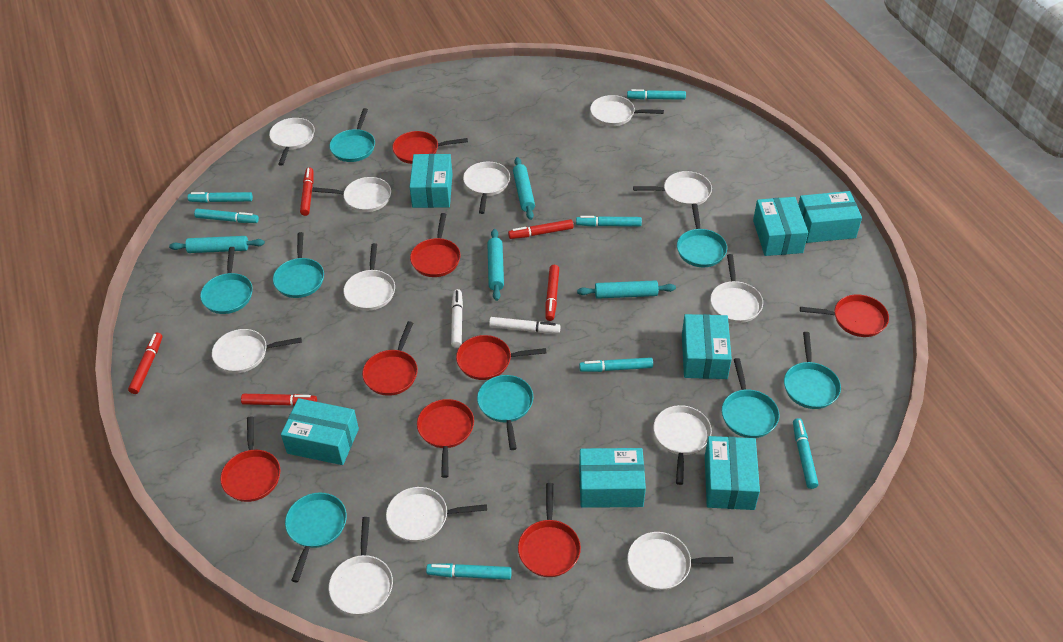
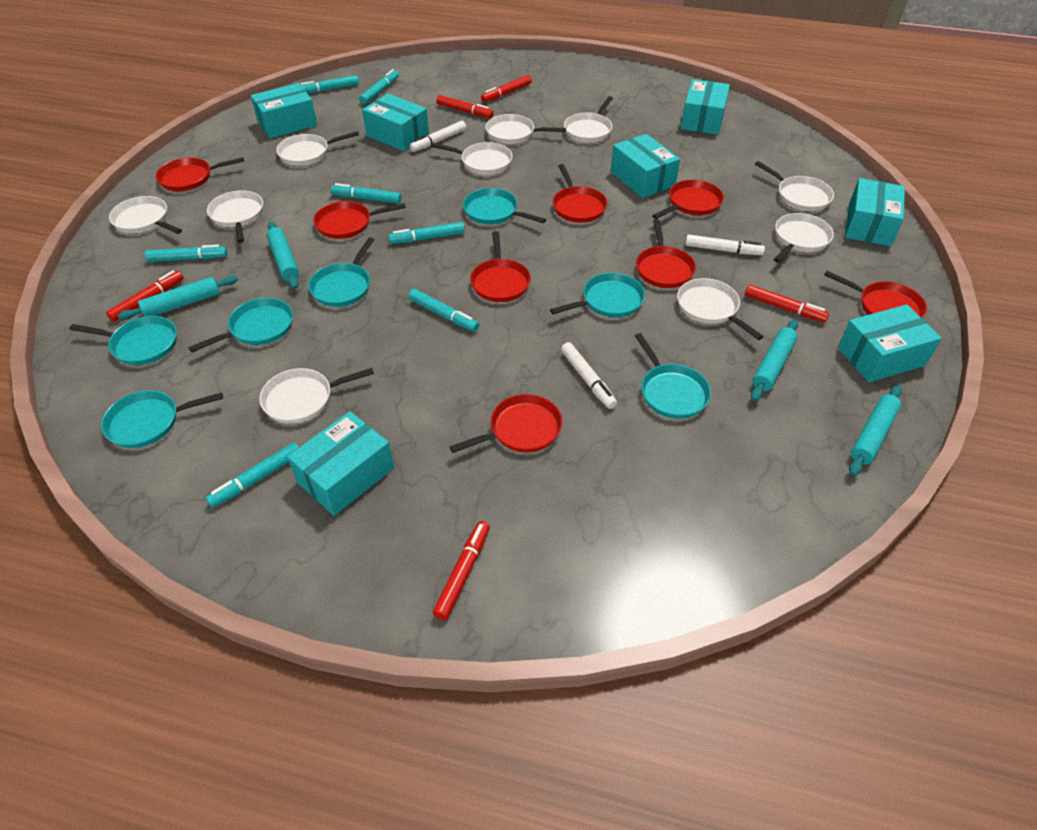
turquoise pan: [200,247,253,314] [273,232,324,298] [285,493,347,582] [329,108,375,162] [477,375,533,450] [677,204,727,267] [722,358,779,438] [784,332,841,409] = 8 -> [70,316,177,365] [101,390,223,448] [188,298,293,352] [308,237,374,307] [463,188,546,224] [550,273,645,318] [635,333,711,419] = 7
white marker: [451,289,463,348] [489,317,561,333] = 2 -> [410,121,466,152] [561,342,617,409] [685,234,765,255] = 3
white pan: [212,329,302,373] [269,118,315,166] [312,177,391,212] [329,517,393,615] [343,243,395,311] [386,487,487,542] [463,162,510,214] [590,95,664,126] [627,532,733,590] [633,171,712,206] [653,405,712,485] [710,254,763,323] = 12 -> [109,196,182,234] [207,190,263,243] [259,368,374,424] [276,131,359,166] [431,142,513,175] [486,114,566,144] [564,96,613,143] [677,278,764,340] [755,161,834,211] [774,213,834,263] = 10

